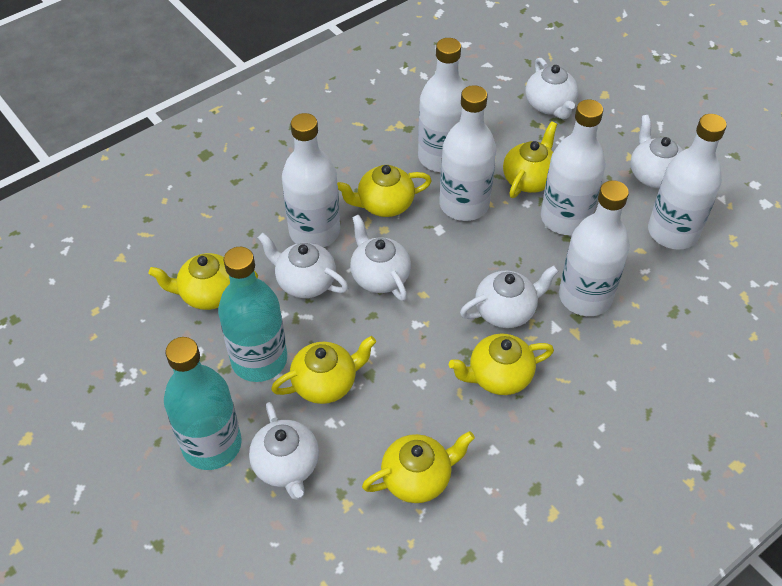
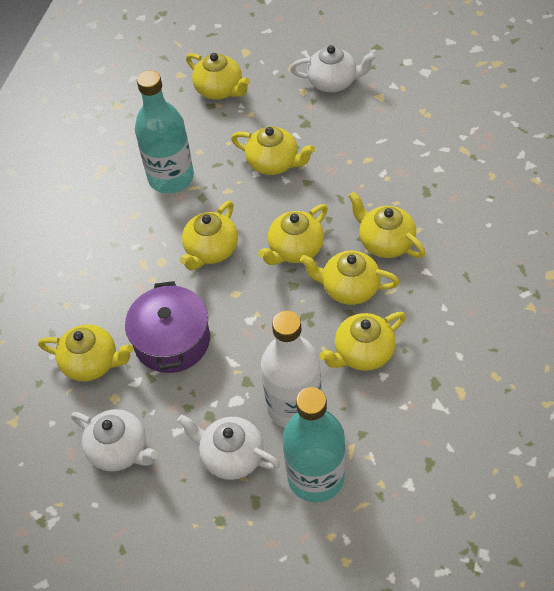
purple pot: none = 0 -> [125,281,210,373] = 1
white bottle: [282,113,340,247] [418,38,467,172] [439,85,496,221] [541,99,606,235] [559,180,630,316] [648,114,727,250] = 6 -> [261,311,322,428] = 1
white teapot: [249,402,319,500] [258,233,349,298] [350,215,411,301] [460,265,559,328] [525,58,578,119] [630,115,683,188] = 6 -> [71,409,158,471] [177,414,280,480] [290,45,376,93] = 3
yellow teapot: [149,253,258,310] [271,336,376,404] [337,165,432,217] [362,431,475,503] [449,334,554,395] [503,121,557,198] = 6 -> [38,324,133,381] [180,200,238,271] [186,53,250,100] [231,126,315,175] [258,204,328,265] [300,251,400,305] [319,312,406,371] [349,192,425,258] = 8

